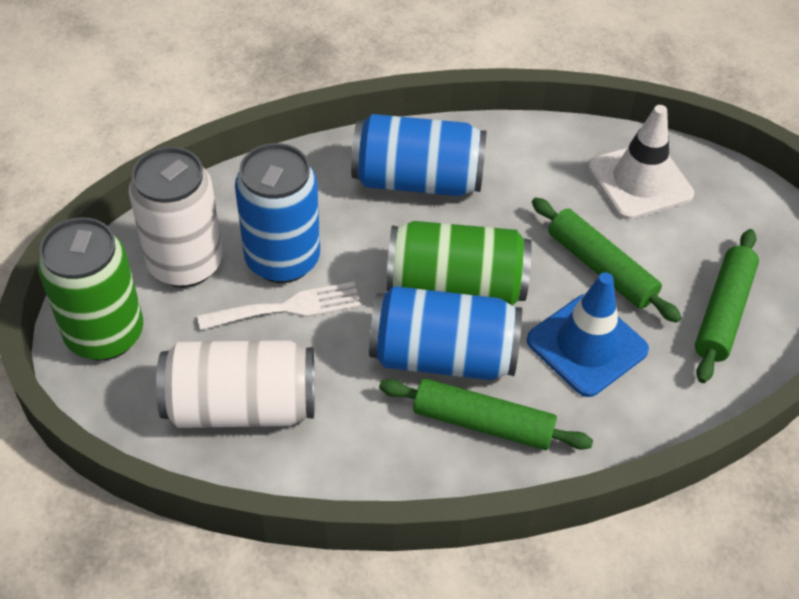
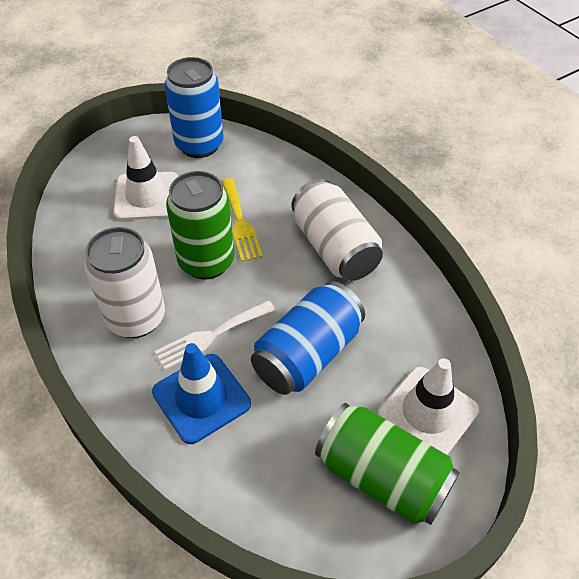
blue can: [235,143,320,283] [351,114,487,196] [369,286,522,380] = 3 -> [165,57,224,158] [251,281,365,395] = 2
green rolling pin: [379,378,593,450] [532,197,682,323] [695,229,759,383] = 3 -> none = 0
white traffic cone: [588,105,694,220] = 1 -> [113,136,178,220] [378,358,479,455] = 2
yellow fork: none = 0 -> [221,178,263,262] = 1

